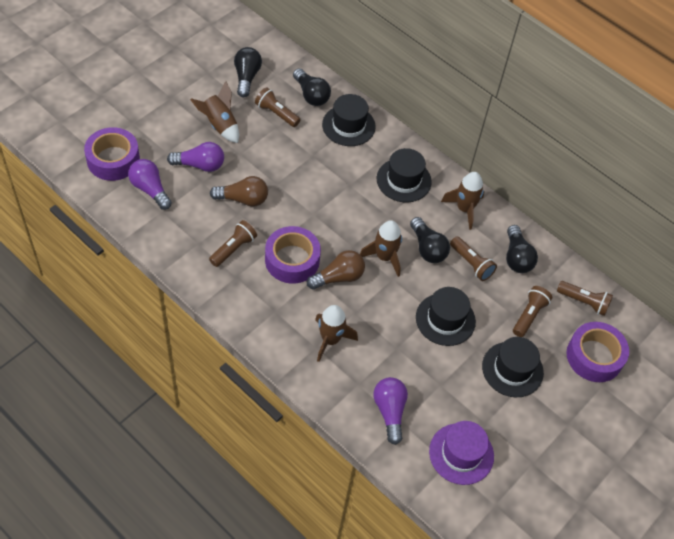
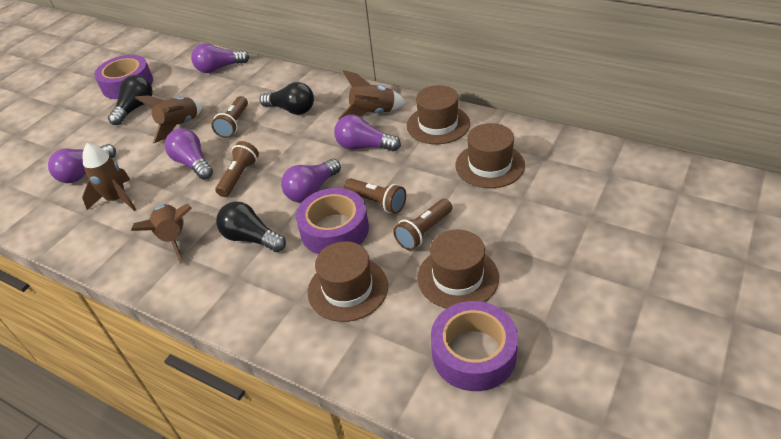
black hat: [322,94,376,146] [377,148,432,202] [416,287,476,346] [482,337,544,397] = 4 -> none = 0
black light bulb: [234,47,262,97] [293,68,331,106] [410,217,450,263] [506,225,538,273] = 4 -> [108,75,153,125] [216,202,286,252] [260,82,314,115] = 3
brown flashlight: [209,220,257,267] [255,87,300,127] [450,236,497,281] [513,286,552,337] [557,281,613,316] = 5 -> [212,96,248,138] [215,141,259,197] [344,178,406,214] [393,199,452,250] = 4
brown hat: none = 0 -> [308,241,388,322] [407,85,470,144] [417,230,499,309] [455,123,525,188] = 4
brown light bulb: [210,176,268,207] [307,250,365,290] = 2 -> none = 0
purple hat: [429,421,494,485] = 1 -> none = 0
purple light bulb: [128,159,172,210] [167,142,224,172] [373,377,408,445] = 3 -> [48,144,116,183] [165,129,213,180] [191,43,249,73] [281,158,341,203] [334,115,401,151] = 5

